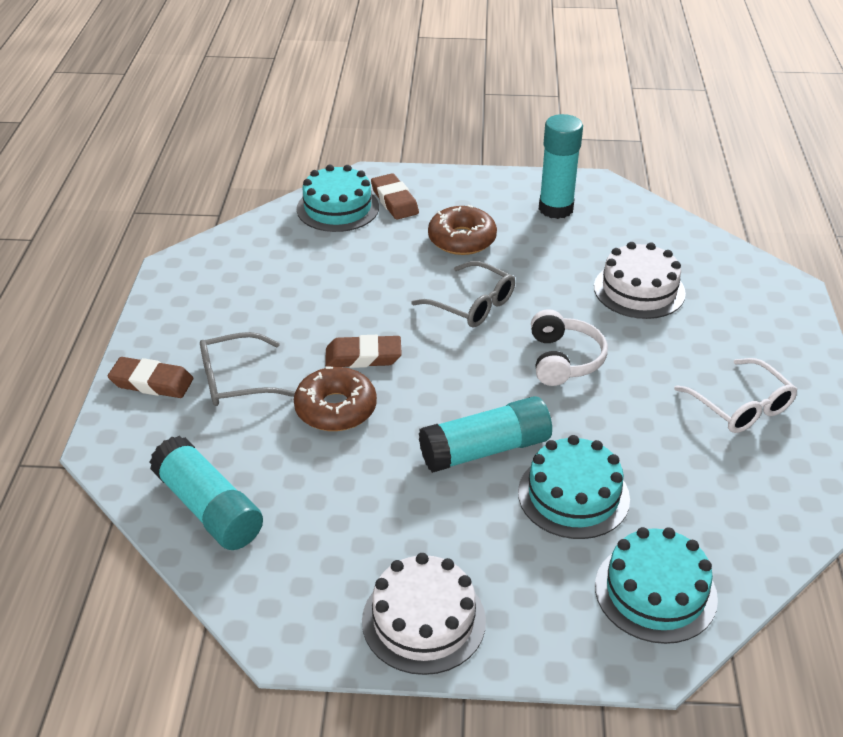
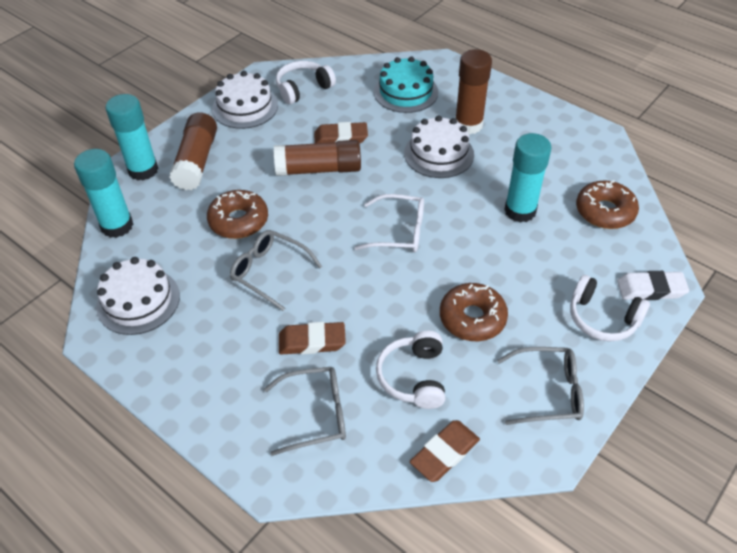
brown donut: [294,366,377,431] [428,205,497,255] = 2 -> [207,190,268,239] [440,283,508,341] [576,180,639,229] = 3
brown glue stick: none = 0 -> [169,112,217,190] [274,140,361,176] [455,49,492,134] = 3
grey glasses: [200,332,295,406] [411,261,515,328] = 2 -> [230,230,322,311] [264,366,346,456] [497,347,584,425] = 3
turquoise cake: [297,164,379,232] [518,435,630,539] [595,527,718,644] = 3 -> [374,57,438,113] = 1
white cake: [362,553,486,675] [594,242,686,319] = 2 -> [96,257,180,335] [212,71,278,129] [404,115,474,178] = 3
white eraser: none = 0 -> [617,271,689,300] = 1
white headphones: [531,309,608,386] = 1 -> [276,61,336,104] [376,331,445,409] [570,275,650,341] = 3

